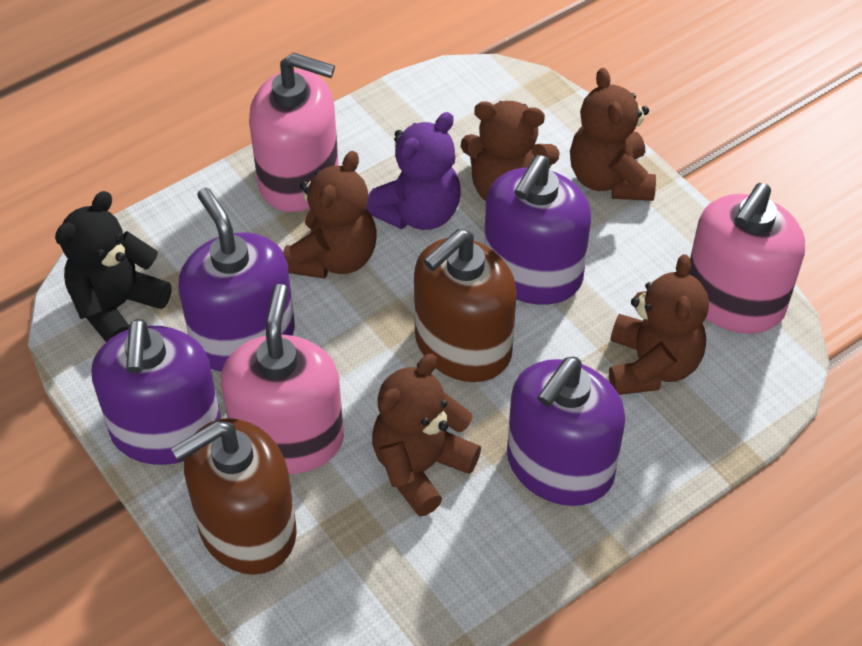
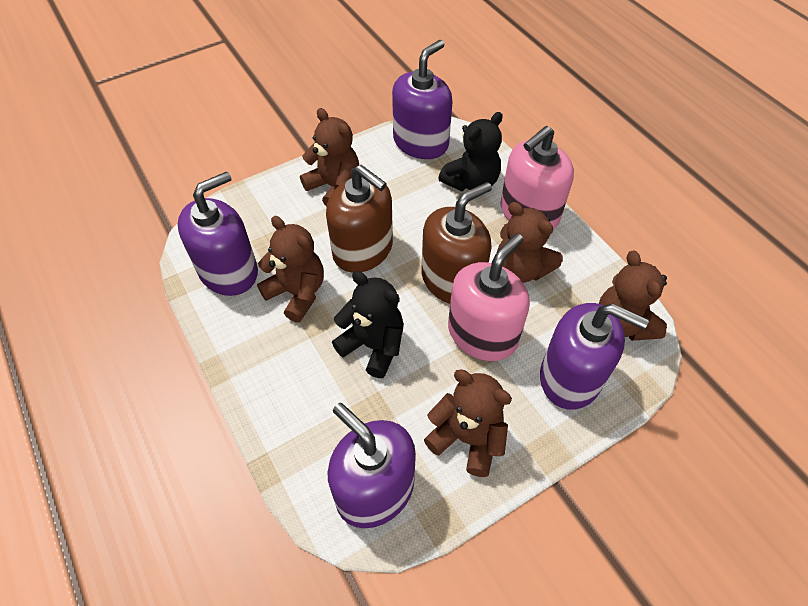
black teddy bear: [55,191,172,342] = 1 -> [332,271,404,378] [438,112,503,191] = 2
pink soap dispenser: [221,284,344,474] [249,53,339,212] [689,183,805,334] = 3 -> [448,234,530,361] [500,126,574,230] = 2
purple teddy bear: [366,112,461,230] = 1 -> none = 0

